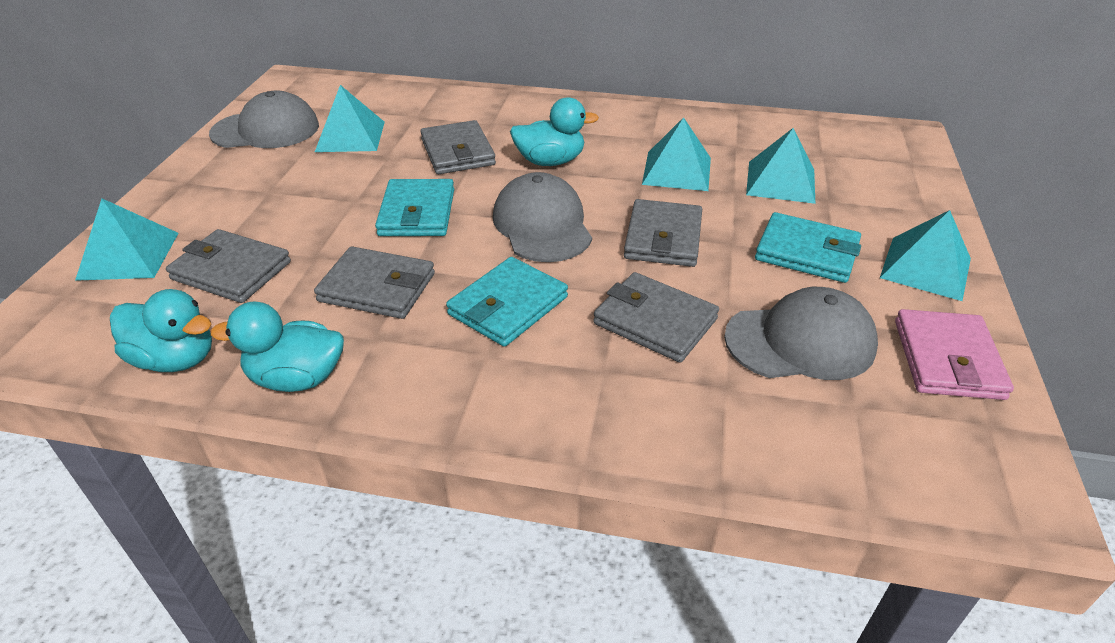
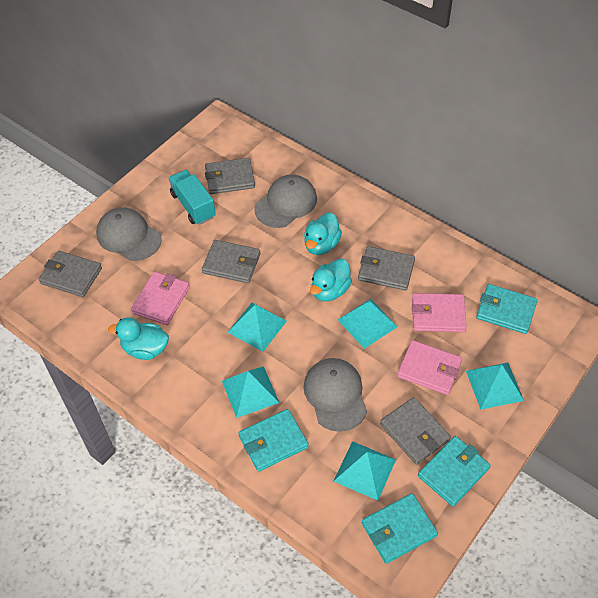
pink wallet: [895,309,1014,400] = 1 -> [131,272,190,325] [397,340,462,395] [412,293,467,332] = 3
turquoise truck: none = 0 -> [168,170,216,225] = 1
turquoise wallet: [375,179,454,236] [446,257,568,347] [755,212,861,283] = 3 -> [238,409,309,472] [362,493,438,564] [418,436,491,506] [476,284,538,334] = 4

